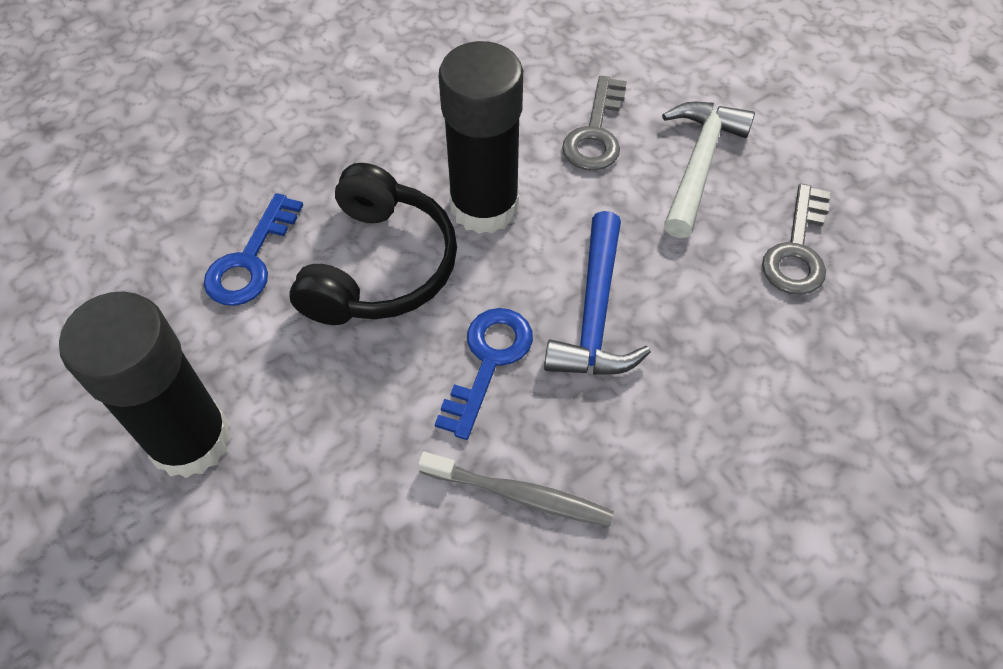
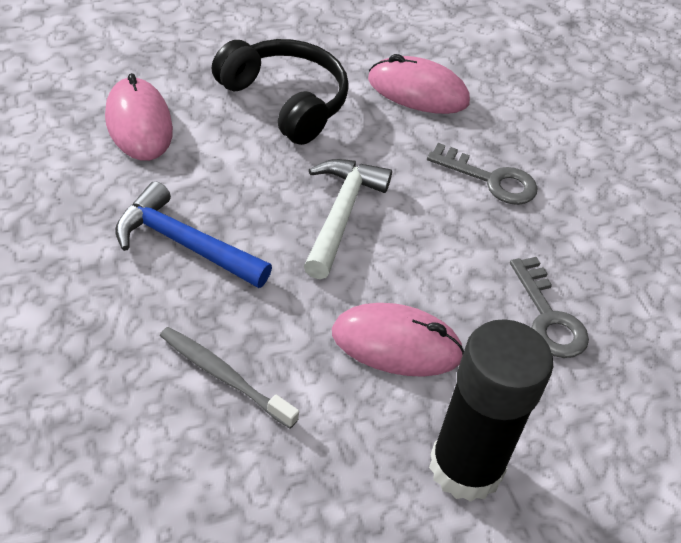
black glue stick: [59,291,231,478] [439,41,523,234] = 2 -> [429,319,553,502] = 1
blue key: [204,193,303,306] [435,308,533,440] = 2 -> none = 0
pink mouse: none = 0 -> [105,73,173,161] [332,303,464,377] [368,54,470,114] = 3

